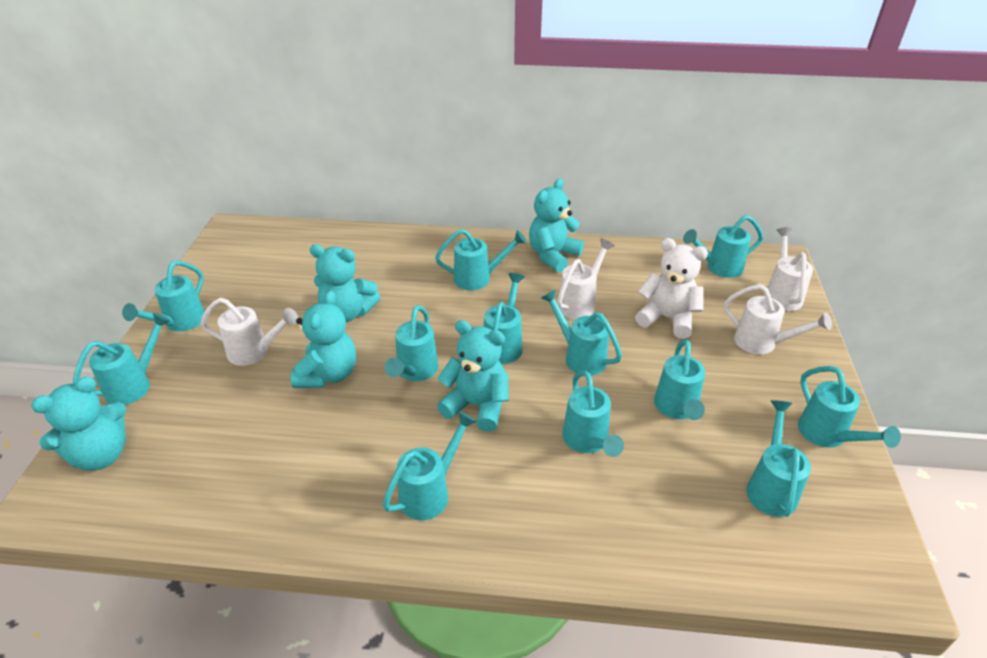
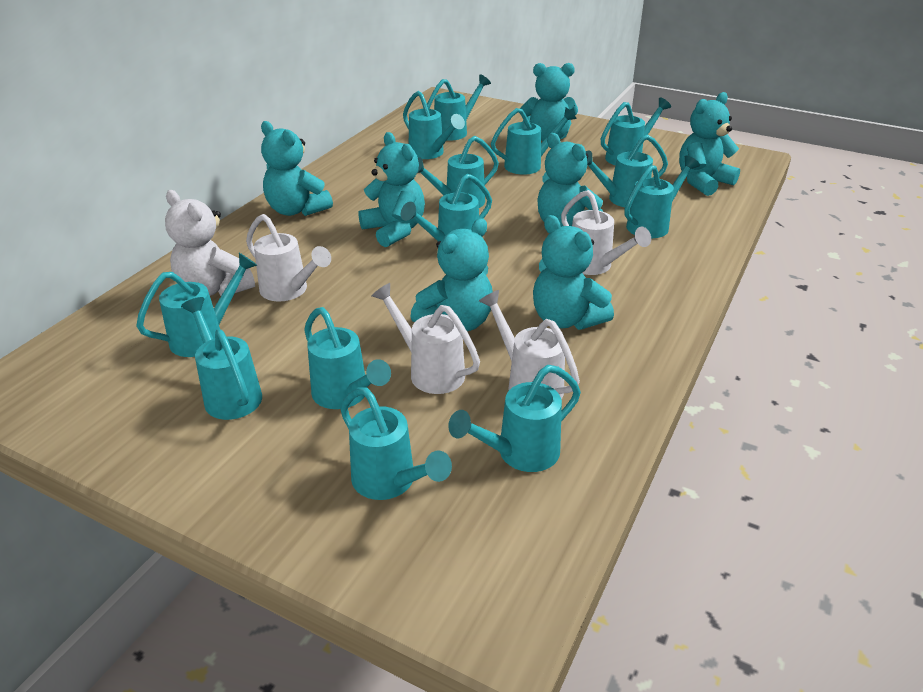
turquoise teddy bear: [31,377,126,471] [291,290,356,388] [310,245,380,322] [437,320,508,432] [529,178,584,272] = 5 -> [261,121,333,216] [358,132,425,247] [410,218,493,331] [520,63,578,141] [533,215,614,330] [537,133,603,227] [679,92,740,196] = 7
turquoise watering can: [73,313,171,405] [122,261,205,331] [383,411,477,520] [384,305,438,381] [435,229,527,290] [484,273,525,364] [541,290,622,376] [562,371,624,457] [654,339,705,420] [683,215,763,278] [746,400,811,517] [798,366,901,448] = 12 -> [136,253,258,357] [181,297,262,420] [304,307,391,409] [340,387,452,500] [401,174,492,242] [403,91,465,159] [417,136,499,208] [427,74,491,141] [448,365,581,472] [491,107,577,175] [586,134,668,207] [601,98,671,165] [624,155,700,238] = 13

